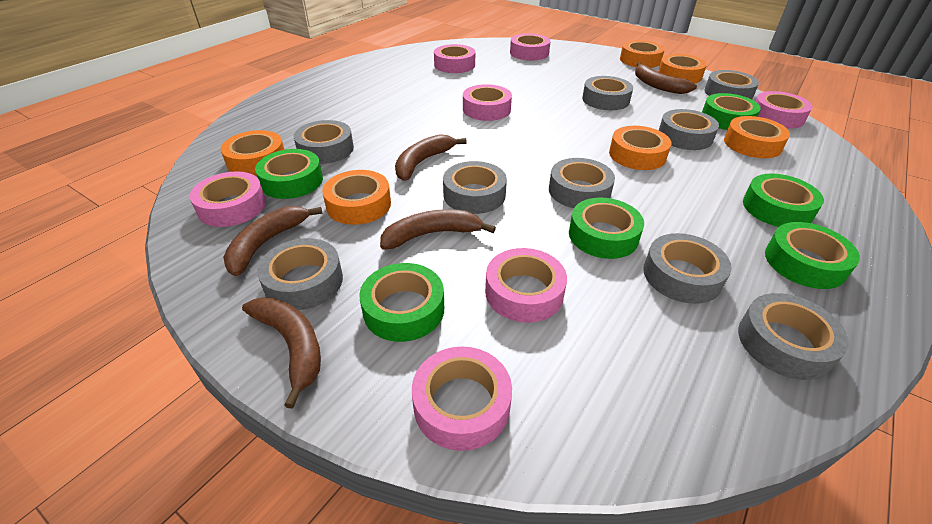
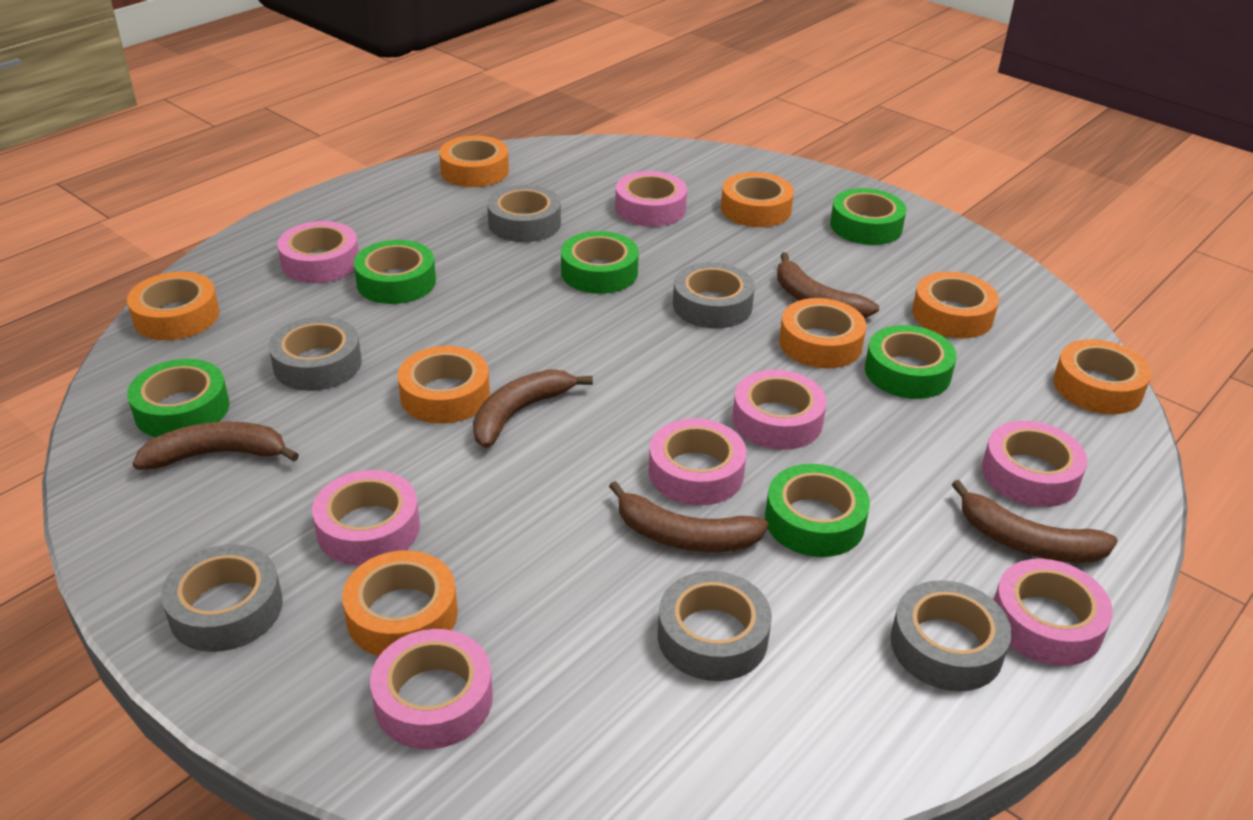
grey tape: [257,238,343,310] [294,120,354,164] [443,161,507,214] [549,158,615,208] [582,76,633,110] [643,233,732,304] [659,109,719,150] [704,70,759,99] [738,293,849,380] = 9 -> [161,544,283,652] [269,317,362,391] [487,185,561,242] [658,571,772,681] [673,262,755,328] [891,580,1012,691] = 6
orange tape: [221,130,285,176] [322,170,391,225] [609,126,671,170] [620,40,665,68] [658,54,707,84] [724,116,790,158] = 6 -> [127,272,219,340] [342,550,458,656] [398,346,490,424] [439,136,509,187] [721,172,794,227] [779,298,867,368] [912,272,999,338] [1053,339,1151,414] = 8
pink tape: [190,171,266,227] [412,347,512,451] [434,44,475,73] [463,84,512,121] [485,248,567,323] [510,33,551,61] [755,91,813,129] = 7 -> [277,221,359,283] [312,470,420,565] [370,629,493,749] [615,171,687,226] [649,418,747,506] [733,370,827,450] [982,421,1087,507] [994,559,1113,666] = 8

